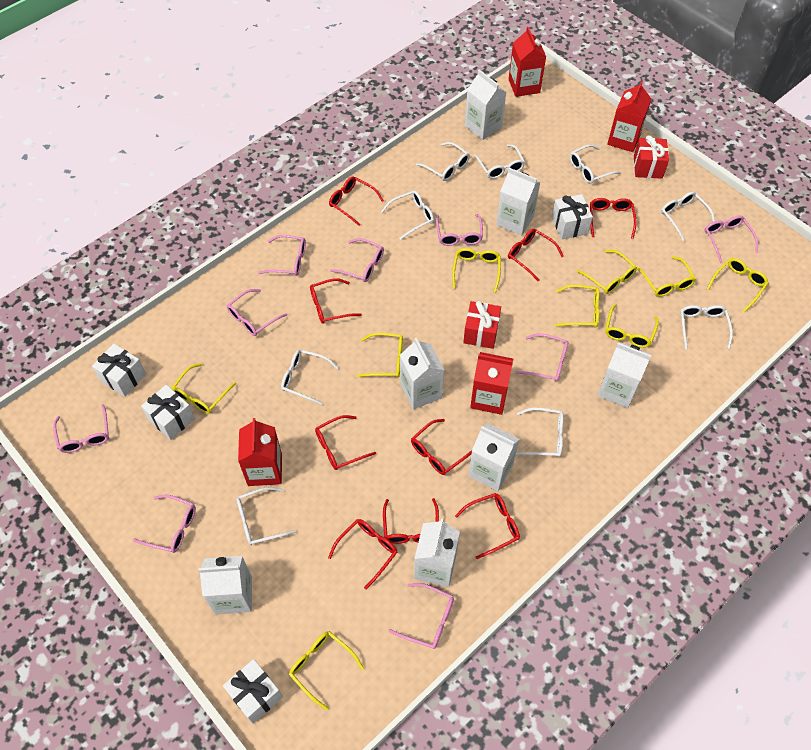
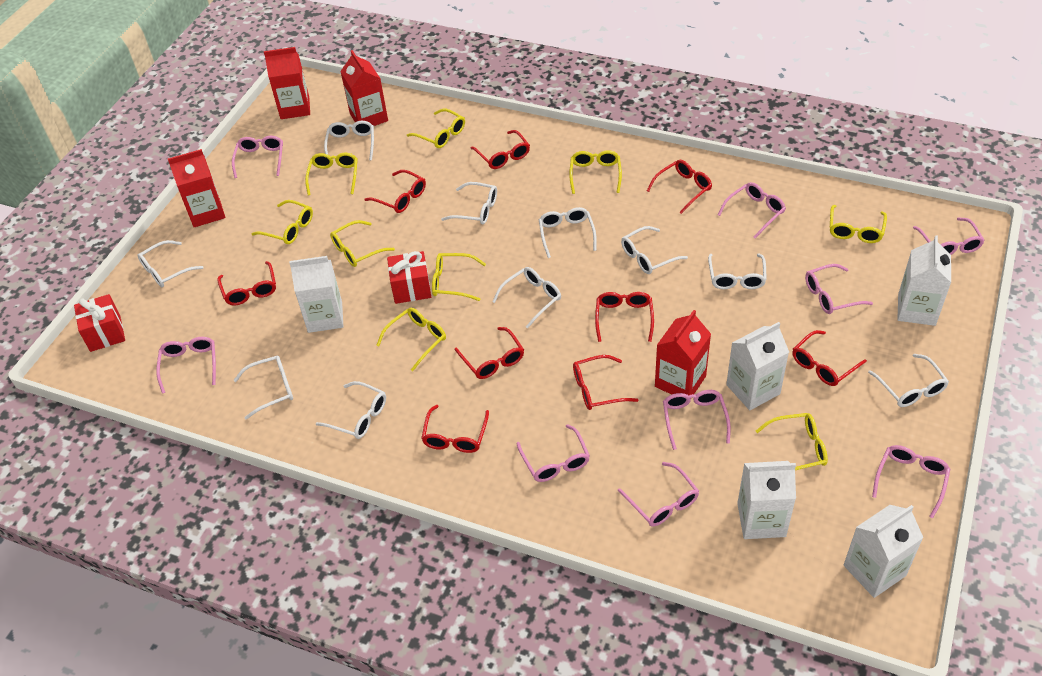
white carton: [198,556,252,615] [400,338,444,409] [414,519,460,587] [465,70,506,140] [468,423,520,491] [496,168,541,236] [598,342,651,408] = 7 -> [289,256,343,333] [726,322,789,410] [737,461,796,539] [844,505,923,598] [897,235,951,326] = 5
white gift: [92,344,146,397] [141,385,195,440] [223,659,283,724] [552,194,593,240] = 4 -> none = 0
white glasses: [237,487,296,545] [281,350,339,405] [381,191,434,240] [416,142,470,181] [473,144,525,179] [516,408,564,457] [570,144,621,184] [661,192,715,241] [680,305,733,349] = 9 -> [137,240,204,287] [233,356,293,419] [316,381,386,439] [324,121,374,161] [441,182,497,224] [492,267,561,328] [539,207,597,258] [621,226,688,274] [708,253,767,289] [868,354,949,407] = 10

